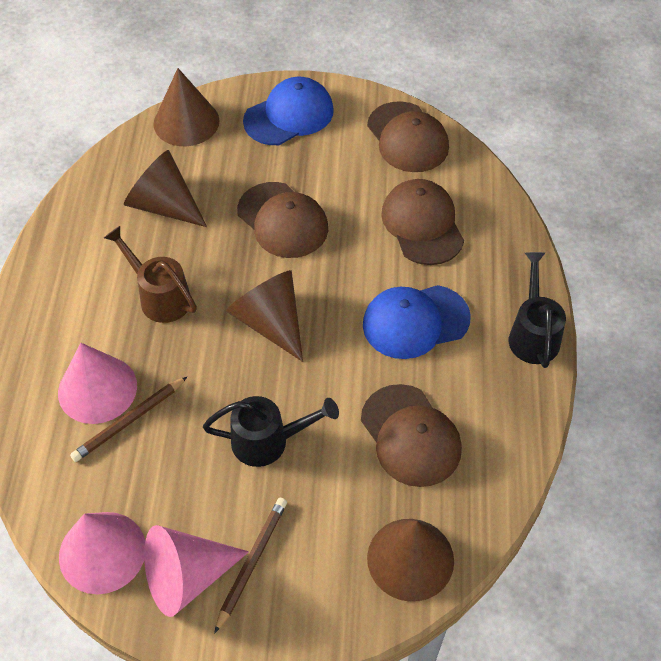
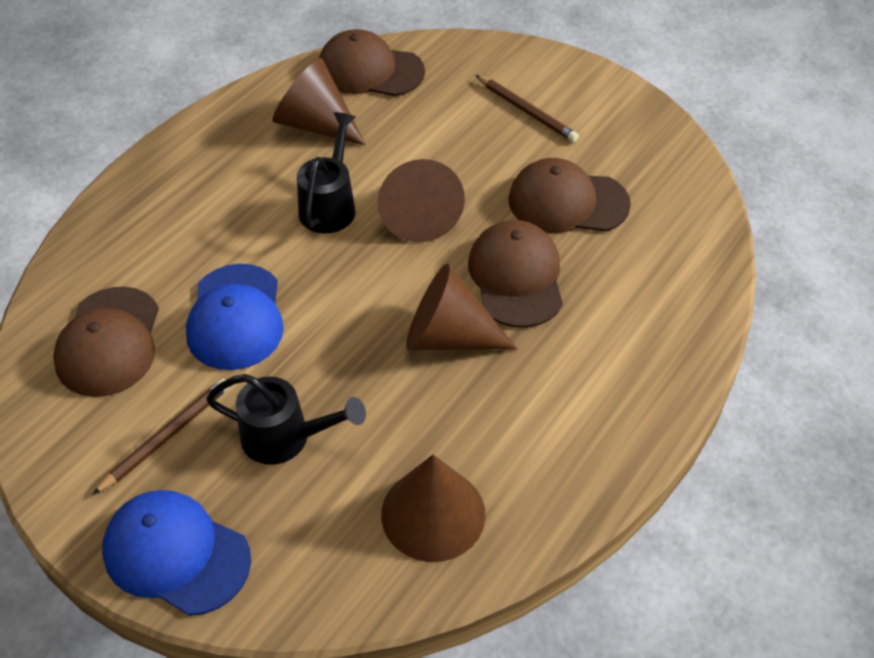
brown watering can: [104,226,197,323] = 1 -> none = 0
pink cone: [58,343,137,424] [59,512,145,594] [144,525,249,617] = 3 -> none = 0

